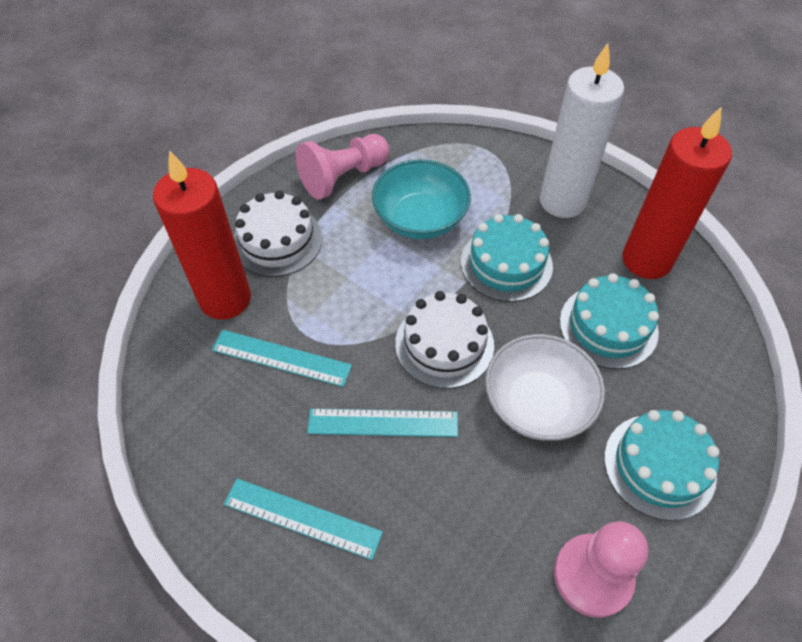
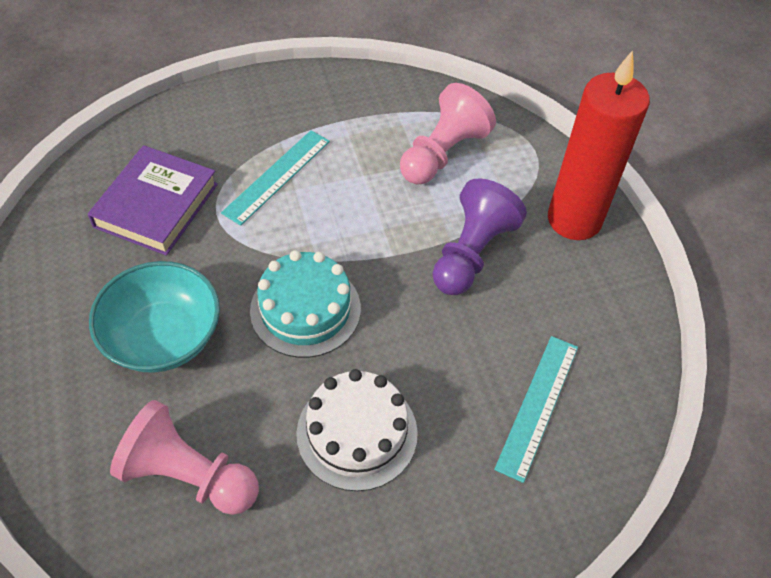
purple book: none = 0 -> [88,145,218,256] = 1
purple pawn: none = 0 -> [433,178,527,295] = 1
red candle: [153,150,251,320] [622,106,732,279] = 2 -> [548,50,650,240] = 1
turquoise cake: [461,214,553,302] [560,273,659,369] [604,410,719,521] = 3 -> [250,250,361,358] = 1
turquoise ruler: [212,330,352,387] [224,478,383,560] [308,409,458,437] = 3 -> [221,130,330,226] [494,336,578,483] = 2
white bowl: [485,334,605,441] = 1 -> none = 0
white cake: [233,191,322,277] [395,291,494,389] = 2 -> [296,369,418,491] = 1
white candle: [540,43,624,218] = 1 -> none = 0

